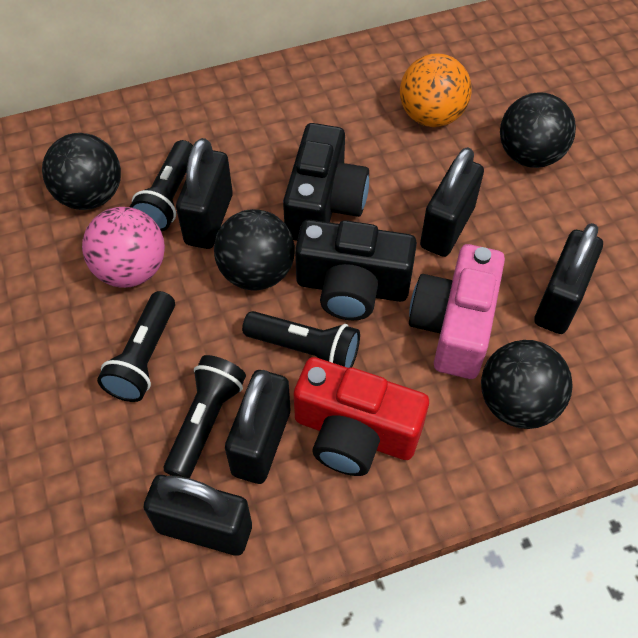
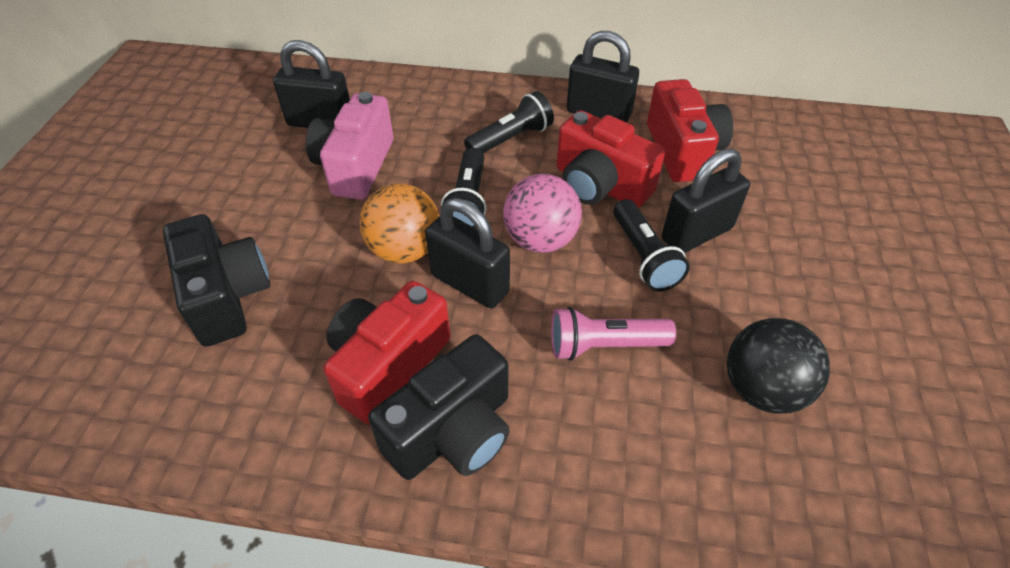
black ball: [42,133,121,210] [214,209,295,290] [481,340,572,429] [500,92,576,168] = 4 -> [727,318,830,414] = 1
black flashlight: [97,291,175,402] [130,140,193,232] [164,355,246,478] [242,311,360,368] = 4 -> [441,147,487,228] [464,91,554,153] [613,199,690,291] = 3
black padlock: [144,475,252,556] [176,138,233,249] [225,370,290,484] [420,147,484,257] [534,223,603,334] = 5 -> [273,40,350,128] [425,198,510,308] [567,31,639,123] [662,148,750,253] = 4
pink flashlight: none = 0 -> [551,307,676,361] = 1
red camera: [294,357,429,476] = 1 -> [324,281,450,424] [557,110,665,208] [647,79,733,182] = 3

